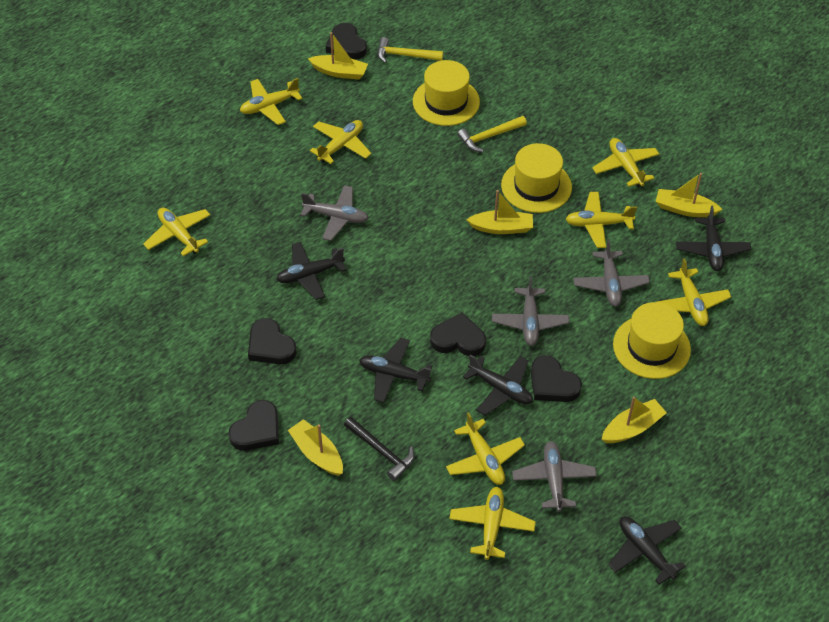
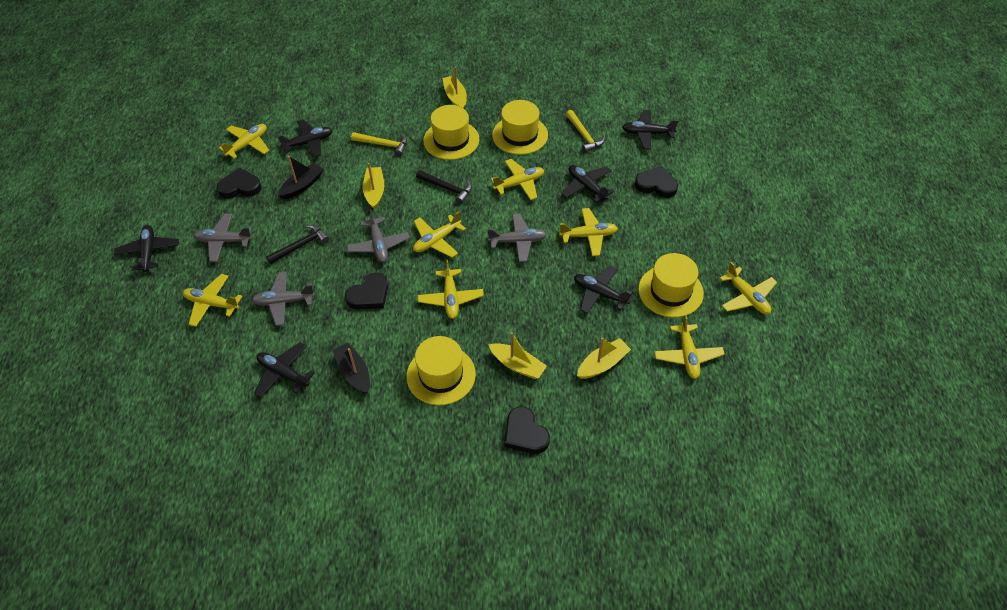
black boat: none = 0 -> [278,156,324,199] [333,343,370,394] = 2
black hammer: [344,417,415,481] = 1 -> [266,225,329,264] [416,170,472,204] = 2
black heart: [228,400,279,451] [248,318,297,364] [326,23,367,60] [430,313,486,356] [531,355,582,402] = 5 -> [217,167,262,199] [345,272,388,309] [505,406,550,454] [635,166,678,198] = 4
black plane: [277,242,346,300] [359,338,433,403] [463,354,533,416] [608,516,686,585] [676,206,751,271] = 5 -> [114,225,179,272] [254,342,315,397] [278,120,332,158] [561,165,614,203] [574,265,633,314] [622,110,678,150] = 6
yellow boat: [288,419,343,476] [308,32,368,80] [466,190,533,234] [602,397,667,443] [655,173,723,217] = 5 -> [363,163,384,210] [442,67,467,108] [488,332,547,379] [577,338,631,379] = 4
yellow hat: [413,60,480,126] [501,143,572,213] [613,302,691,379] = 3 -> [407,336,476,405] [423,105,479,160] [492,100,548,155] [638,253,704,317] = 4

